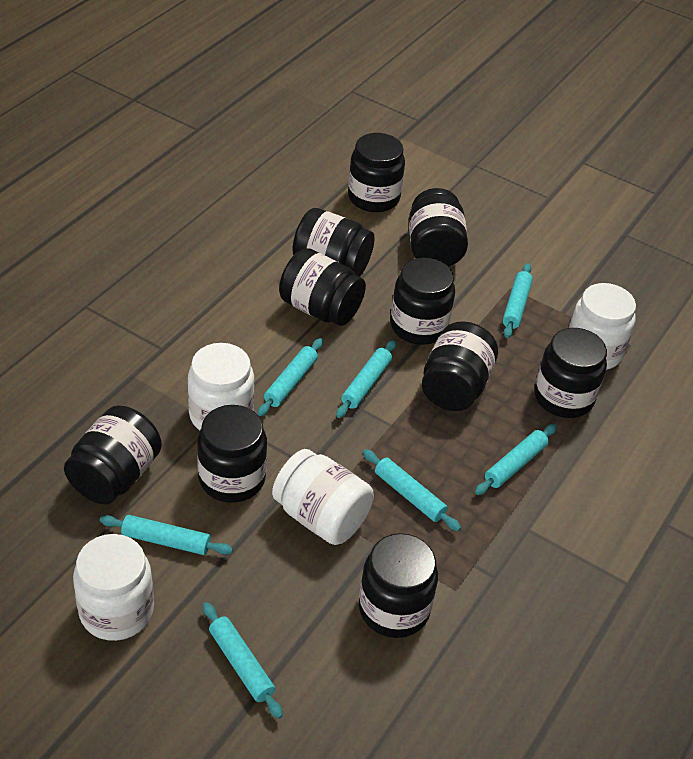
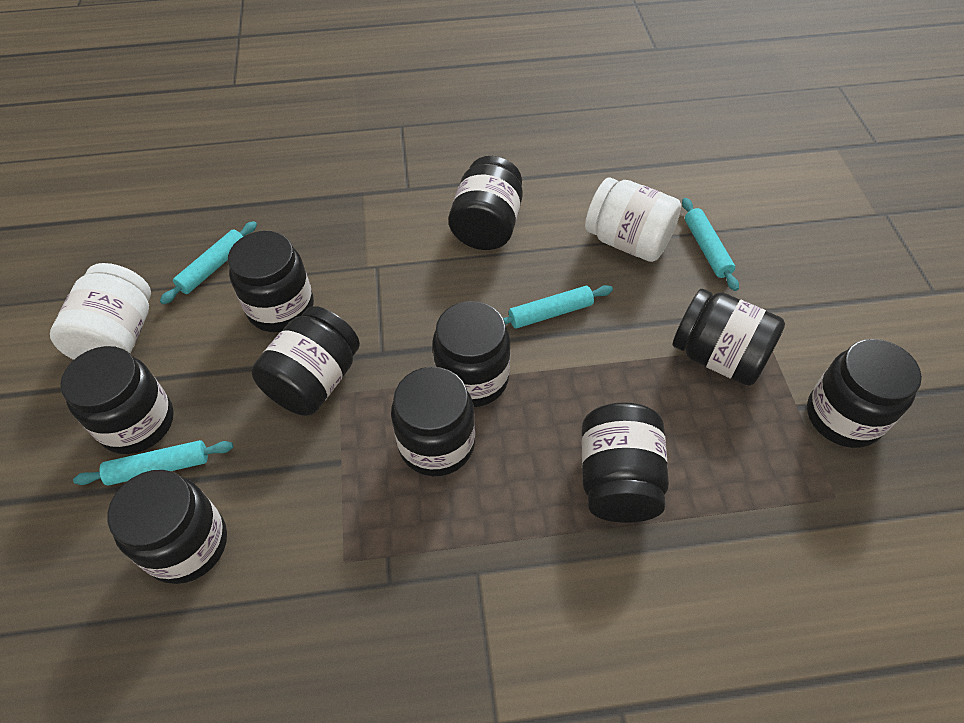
turquoise rolling pin: [100,515,233,555] [203,602,283,719] [258,338,323,416] [336,340,396,418] [363,449,461,531] [475,424,557,495] [503,263,533,338] = 7 -> [73,440,233,486] [160,221,257,304] [503,285,613,329] [682,198,739,291] = 4
white jar: [73,534,154,641] [188,343,254,430] [272,449,374,545] [569,283,636,370] = 4 -> [50,263,151,360] [585,177,681,262] = 2

